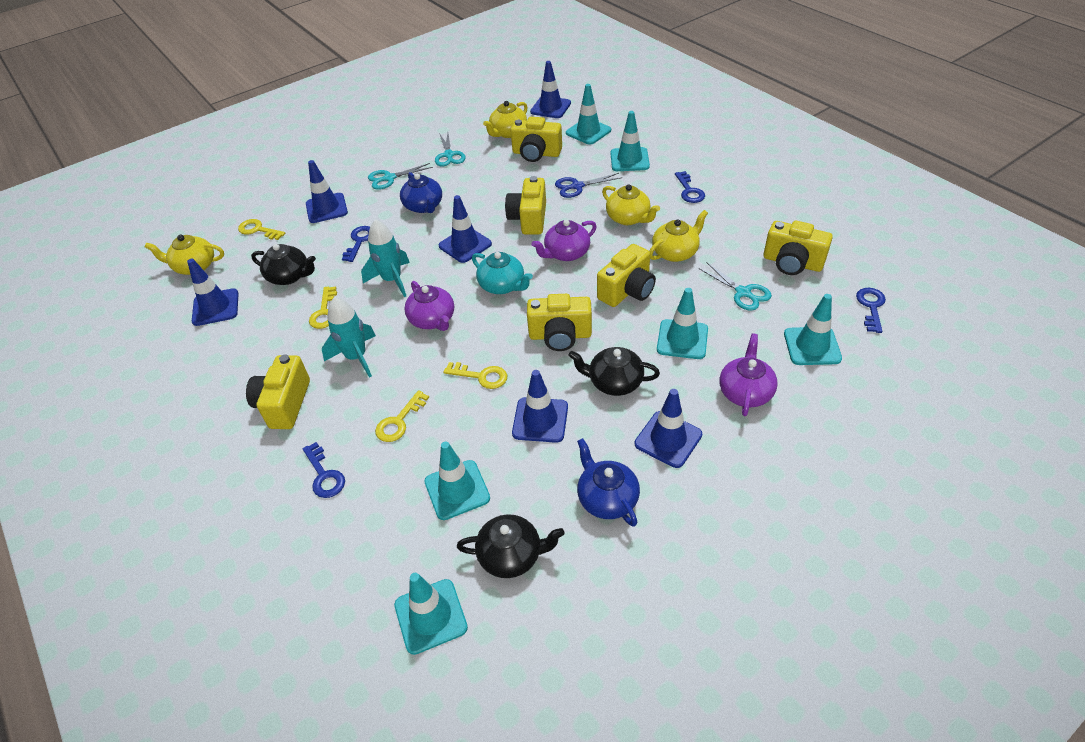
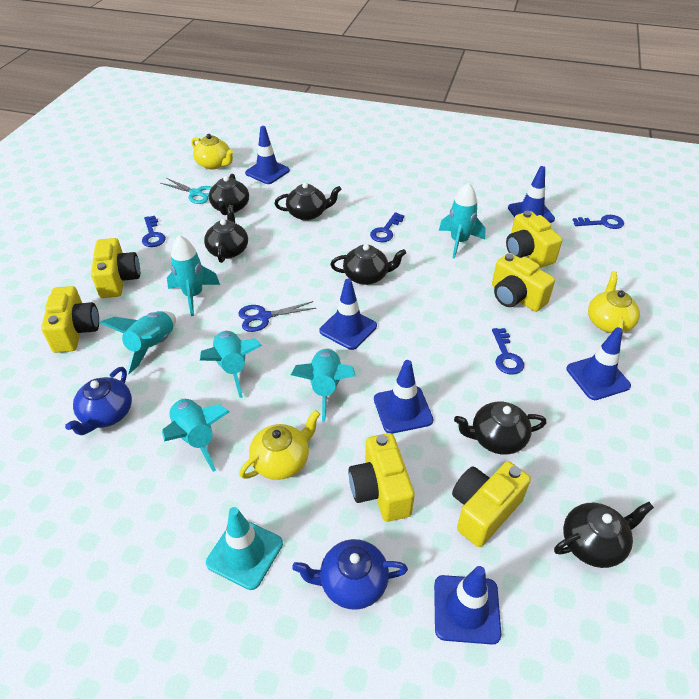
black teapot: [251,244,316,285] [457,514,565,578] [568,347,660,396] = 3 -> [204,205,248,263] [209,174,249,215] [274,182,342,221] [330,244,406,285] [454,402,546,455] [554,502,654,568] = 6
purple teapot: [404,281,454,331] [532,219,597,261] [720,333,778,416] = 3 -> none = 0
turquoise rocket: [322,297,376,378] [361,219,410,297] = 2 -> [100,311,176,375] [162,398,230,472] [167,235,220,316] [200,331,262,398] [291,348,356,422] [439,182,486,259] = 6
turquoise scissors: [368,163,433,190] [435,133,466,167] [699,263,772,311] = 3 -> [161,178,212,204] = 1
turquoise teapot: [472,252,533,294] = 1 -> none = 0
turquoise traffic cone: [394,573,468,655] [424,441,490,520] [566,84,611,145] [610,111,650,171] [657,288,708,359] [784,294,842,365] = 6 -> [206,507,283,590] = 1
yellow key: [238,219,285,240] [309,287,337,329] [375,390,429,442] [443,362,507,389] = 4 -> none = 0
yellow teapot: [145,235,224,275] [483,101,528,138] [602,184,660,225] [649,210,708,262] = 4 -> [191,134,234,170] [240,410,320,480] [588,271,640,333] = 3

